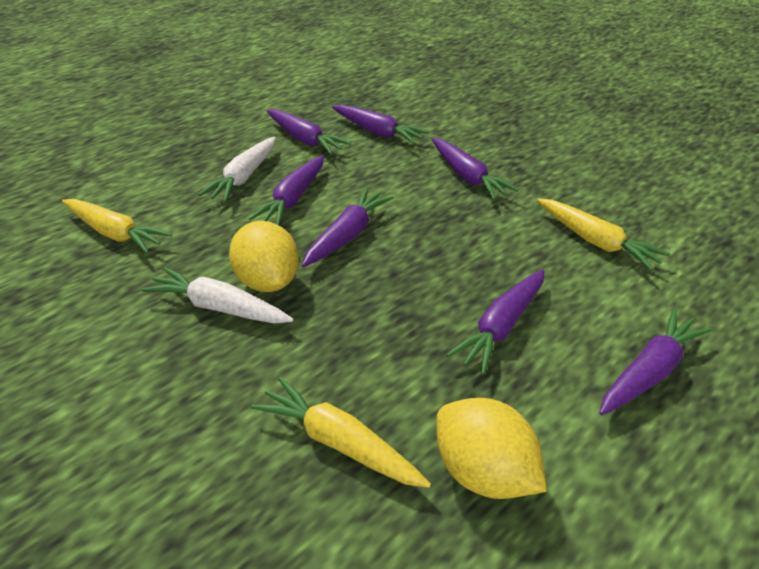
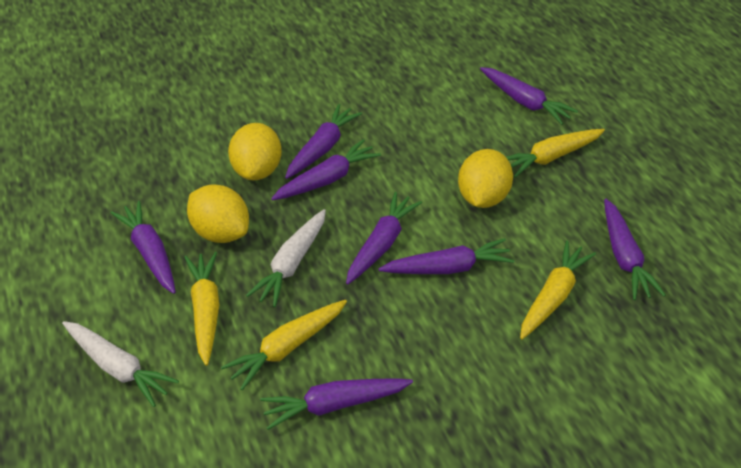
purple carrot: [249,155,324,225] [267,109,351,154] [302,188,394,267] [332,105,429,144] [432,138,519,200] [446,269,544,375] [599,309,712,415] = 7 -> [111,201,176,294] [260,378,413,430] [271,139,381,200] [285,104,362,179] [346,192,422,285] [378,238,514,274] [480,67,578,125] [604,199,666,300] = 8
yellow carrot: [62,199,172,253] [251,377,431,488] [537,198,670,271] = 3 -> [184,252,219,366] [221,300,347,390] [506,129,605,178] [520,241,596,339] = 4
yellow lemon: [229,221,299,292] [436,398,547,499] = 2 -> [187,184,249,243] [228,123,282,180] [458,149,513,208] = 3

